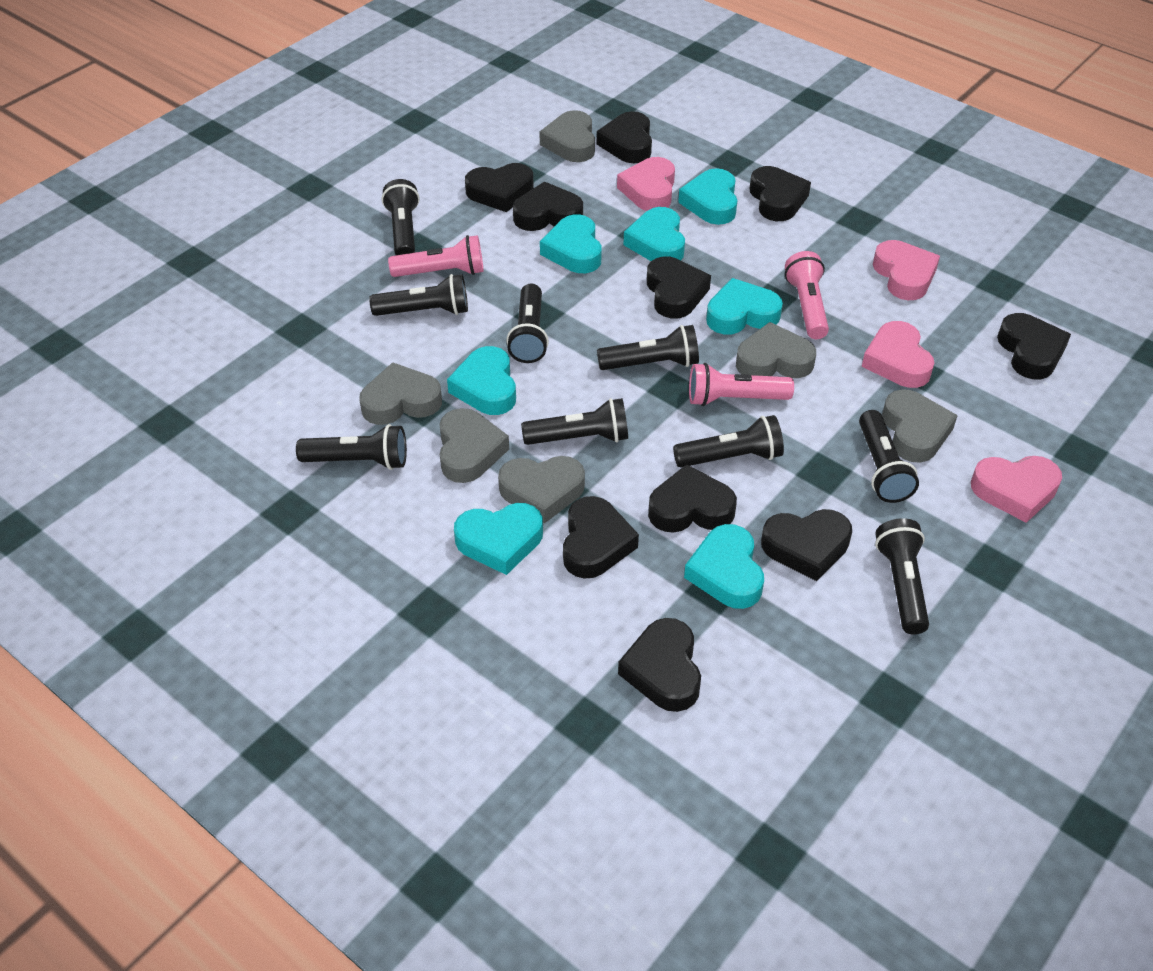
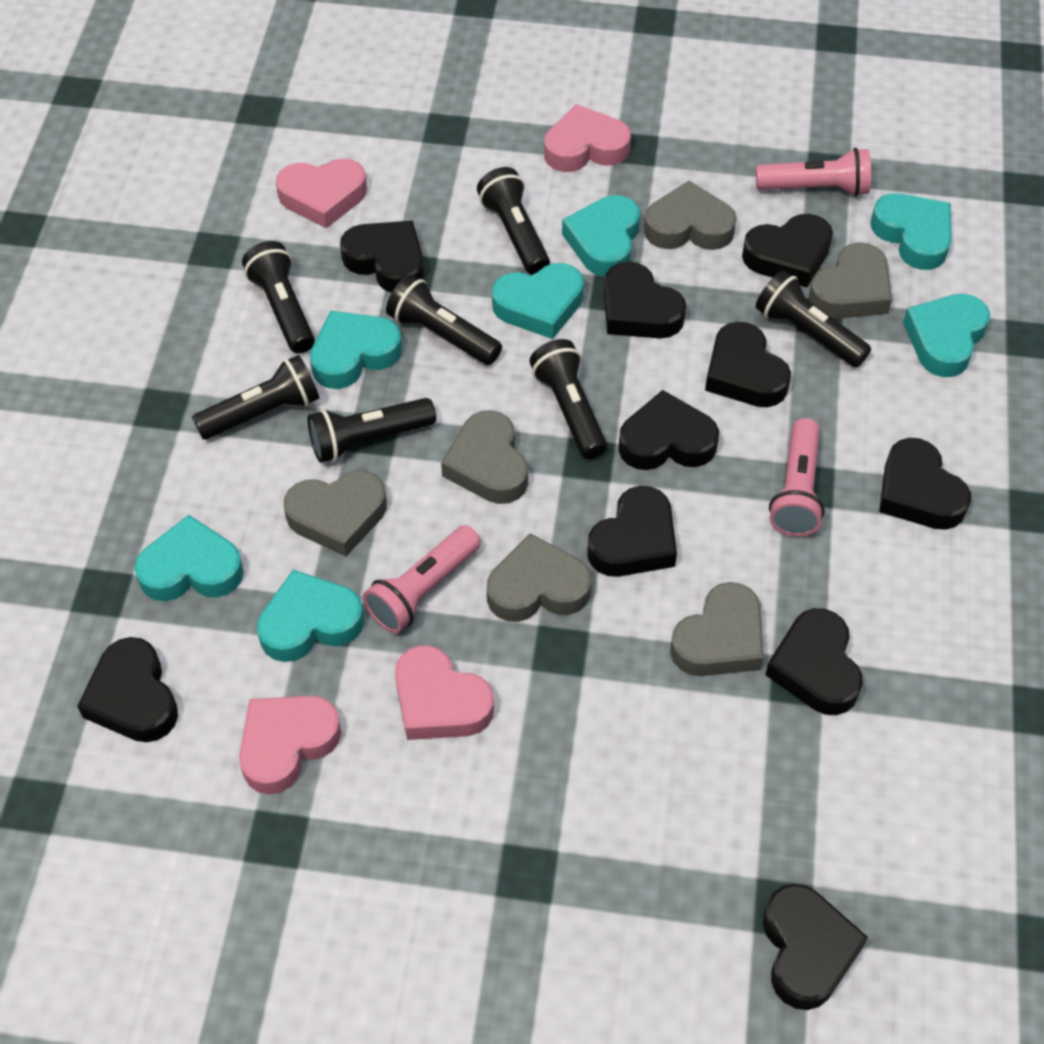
black flashlight: [296,424,407,470] [369,274,468,316] [382,179,420,255] [506,284,549,363] [521,398,628,445] [597,325,699,370] [673,415,784,467] [859,410,919,503] [875,518,929,635] = 9 -> [192,355,319,440] [242,241,315,354] [307,398,436,463] [386,275,502,365] [477,167,550,275] [529,339,607,459] [756,270,871,367] = 7

